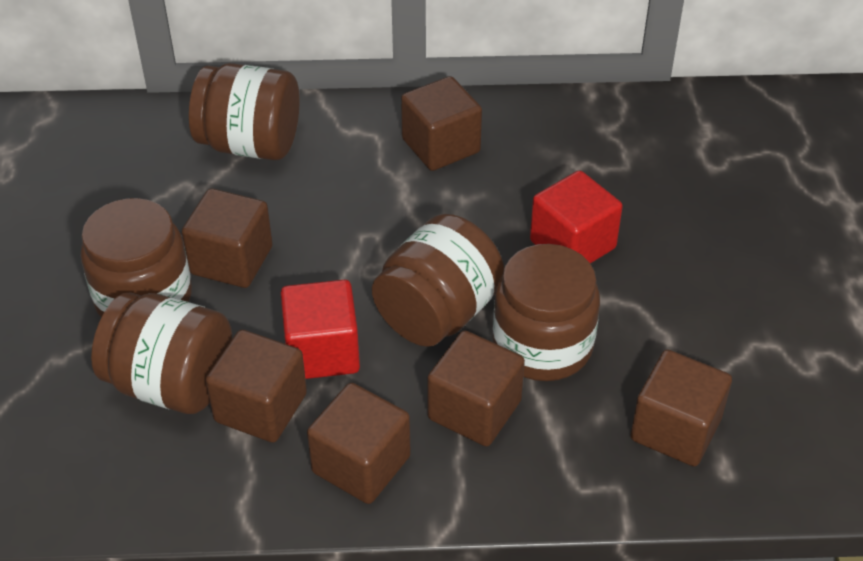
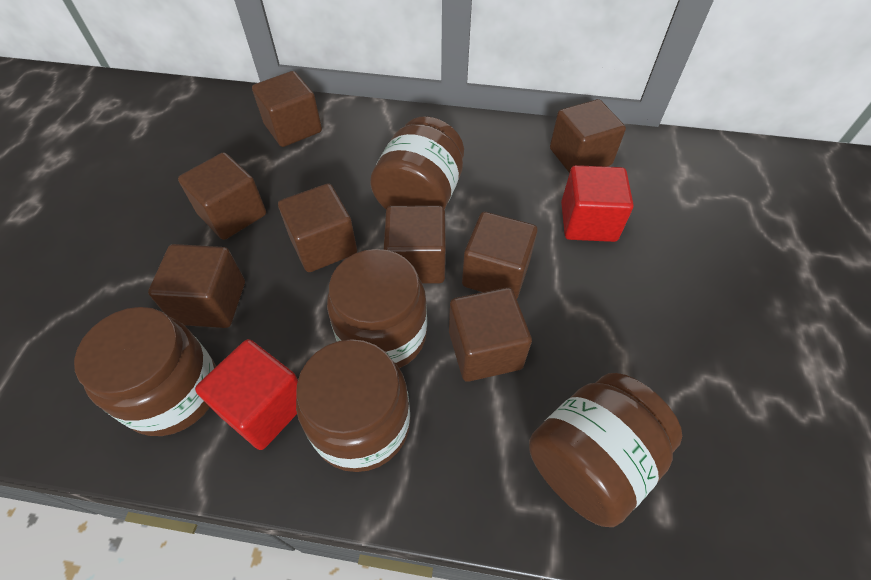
brown cube: [182,189,273,288] [206,330,307,443] [307,383,411,504] [401,76,482,171] [427,330,525,446] [630,349,732,466] = 6 -> [148,244,245,328] [178,152,266,240] [252,71,322,147] [278,183,357,272] [384,206,446,283] [449,287,532,382] [462,212,537,299] [550,99,626,173] = 8

